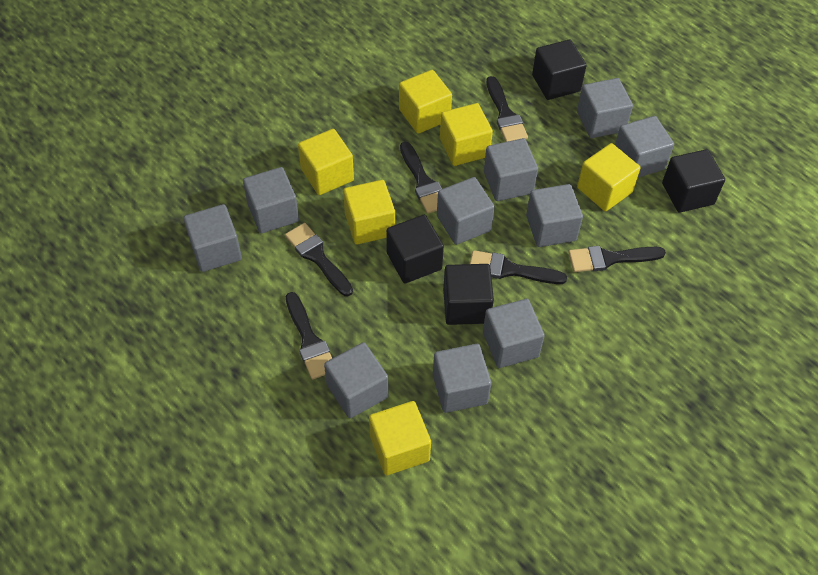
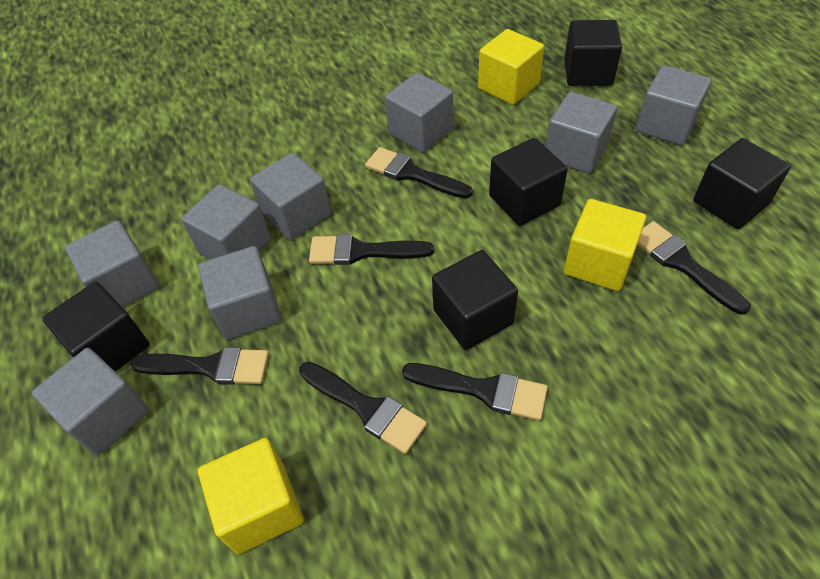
black cube: [386,215,444,283] [443,264,494,325] [532,40,587,100] [662,149,725,213] = 4 -> [42,282,150,372] [432,250,518,350] [489,138,568,226] [564,20,622,86] [693,138,791,229] = 5
grey cube: [183,204,242,272] [243,167,299,233] [324,342,388,418] [433,344,492,413] [437,177,495,245] [483,299,545,368] [484,138,538,201] [526,184,583,247] [577,78,633,138] [615,116,674,177] = 10 -> [32,348,149,456] [65,221,159,307] [181,184,271,259] [198,246,282,340] [250,153,331,241] [385,73,453,153] [546,92,617,174] [636,65,712,145] = 8
yellow cube: [298,129,354,195] [343,180,395,244] [369,401,431,475] [399,70,452,134] [440,103,493,166] [577,143,641,211] = 6 -> [198,438,303,554] [478,29,544,105] [564,199,646,291] = 3

